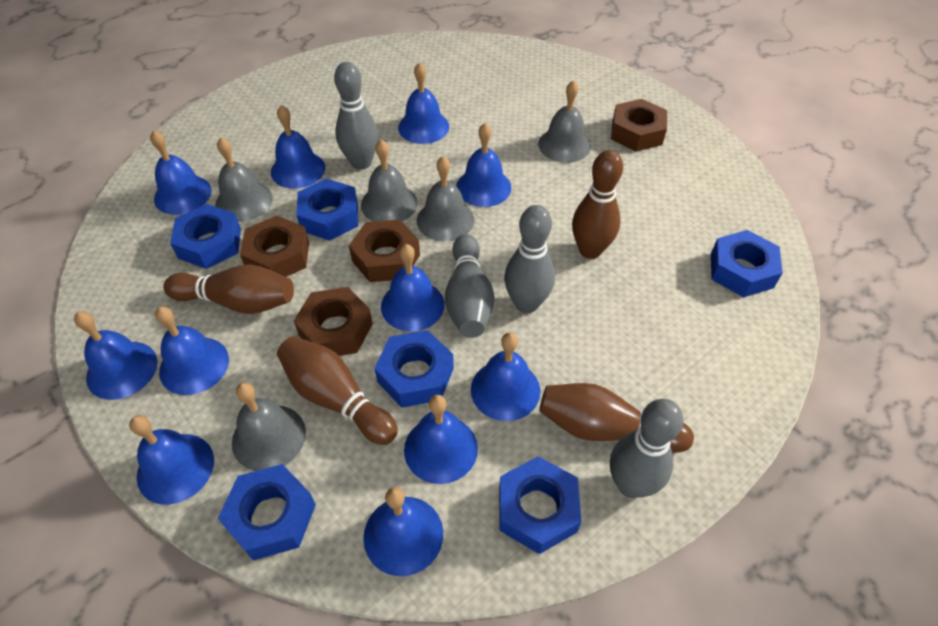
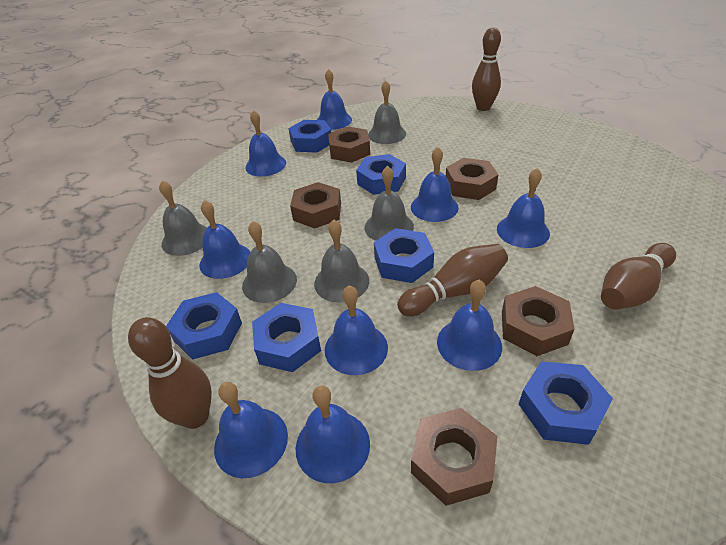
blue bell: [74,311,157,400] [129,415,214,505] [150,130,212,215] [155,307,229,395] [271,105,325,189] [363,487,443,576] [381,244,444,331] [398,62,449,144] [404,395,478,484] [456,123,511,207] [471,332,540,421] = 11 -> [199,200,250,279] [214,382,288,478] [245,110,286,177] [296,385,370,483] [317,69,352,130] [325,285,388,375] [411,147,459,222] [437,280,502,371] [497,168,550,248] = 9
brown nut: [240,216,309,277] [294,287,373,356] [349,220,420,282] [611,99,667,152] = 4 -> [290,182,341,229] [328,126,370,163] [411,408,497,506] [446,158,499,200] [502,286,575,356] = 5
grey bowling pin: [334,62,378,170] [445,234,495,338] [504,205,555,313] [610,399,683,498] = 4 -> none = 0

